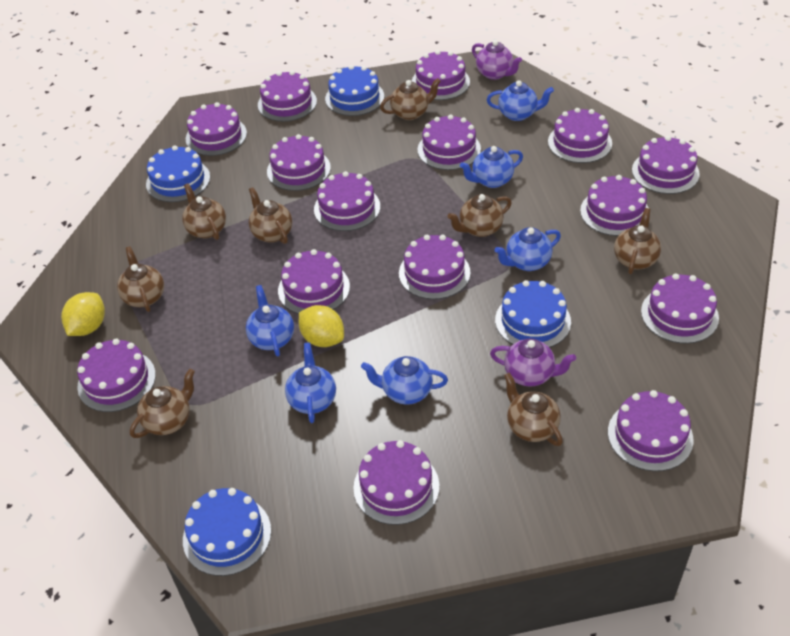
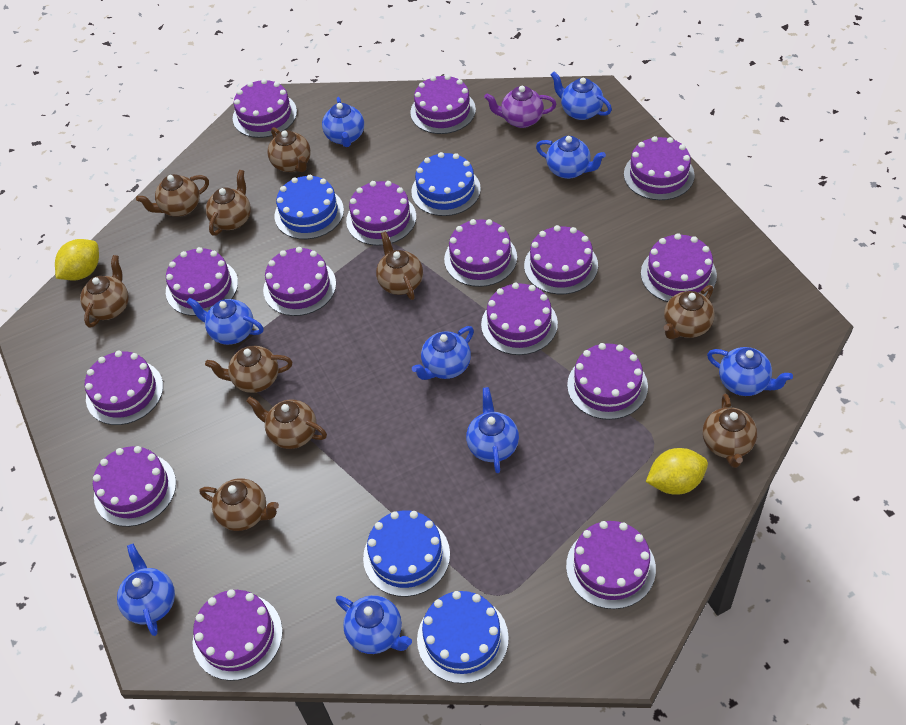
blue teapot: [246,285,294,357] [285,343,336,423] [361,356,448,405] [460,146,523,188] [487,80,554,121] [495,227,561,271] = 6 -> [117,544,175,636] [187,298,264,345] [322,97,364,147] [336,595,412,654] [412,326,474,380] [466,387,519,473] [536,136,606,179] [551,71,612,120] [707,347,793,396] = 9
brown teapot: [117,246,164,312] [130,369,195,438] [182,183,226,240] [249,187,292,244] [380,78,441,120] [447,194,512,237] [504,373,563,446] [614,208,661,274] = 8 -> [80,255,129,328] [136,174,209,217] [200,478,279,531] [205,346,292,393] [206,170,251,236] [247,397,327,449] [267,127,311,172] [376,231,423,300] [664,285,715,339] [703,393,757,468] = 10
purple teapot: [472,40,522,80] [490,338,576,387] = 2 -> [484,86,557,128] = 1

